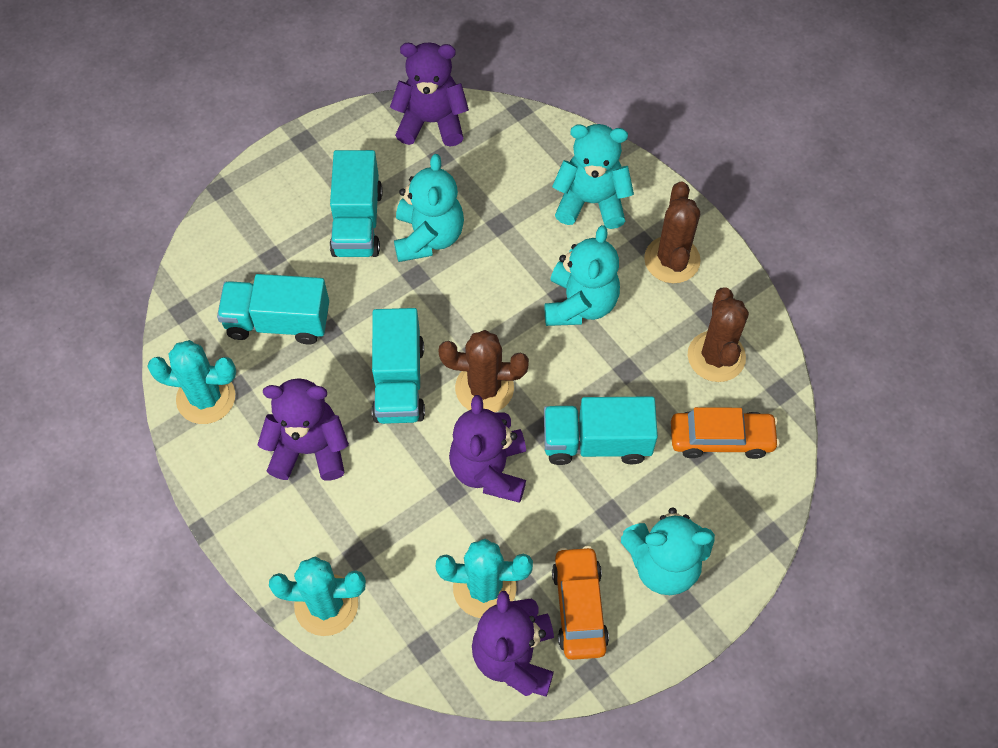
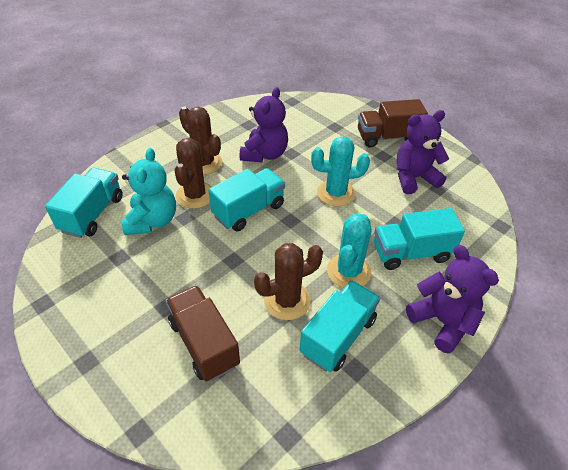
brown truck: none = 0 -> [165,285,240,381] [358,99,428,148] = 2
orange car: [552,546,609,660] [671,407,780,459] = 2 -> none = 0
purple teddy bear: [257,378,349,481] [390,42,469,147] [449,395,526,503] [472,591,554,697] = 4 -> [240,87,288,162] [397,110,449,194] [406,245,499,354] = 3
turquoise cactus: [147,340,236,424] [269,557,366,636] [436,539,533,618] = 3 -> [311,136,370,207] [327,214,372,288] = 2
turquoise teddy bear: [394,154,464,262] [545,225,620,326] [552,124,634,229] [621,507,715,595] = 4 -> [122,148,176,235] = 1

